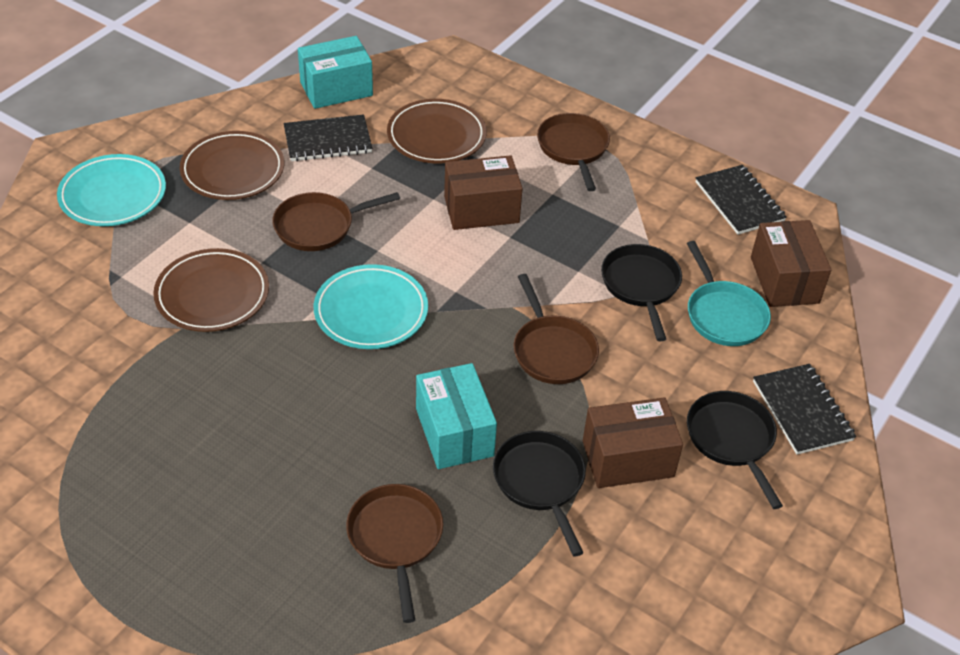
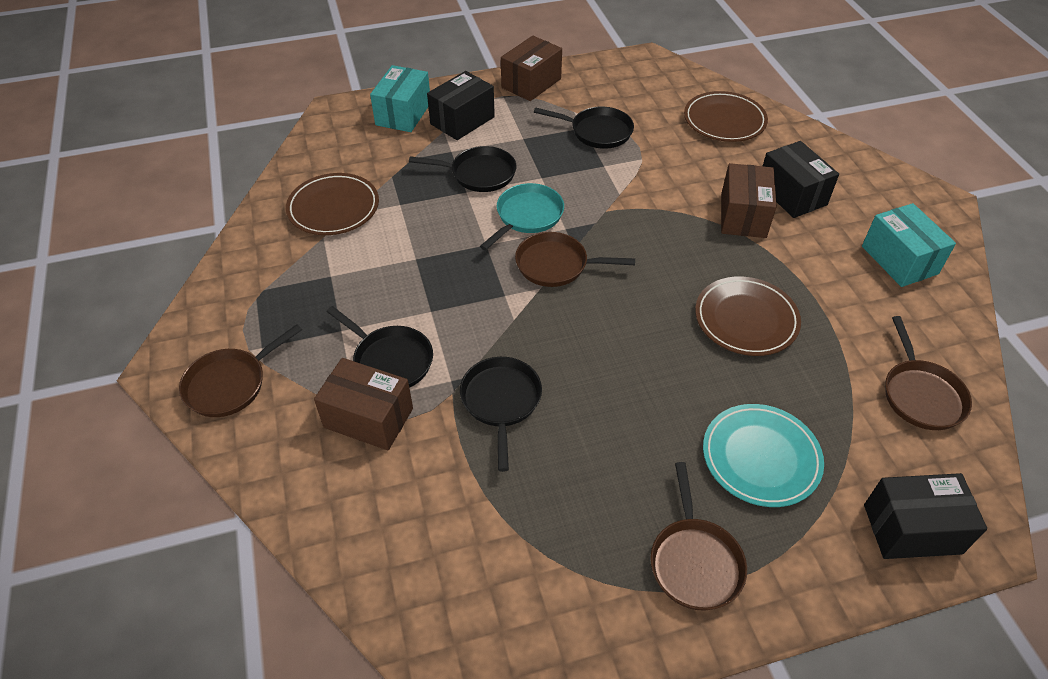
black box: none = 0 -> [427,71,495,140] [763,141,839,218] [864,473,987,559] = 3
black notebook: [284,114,372,162] [696,165,787,235] [753,364,856,455] = 3 -> none = 0
black pan: [493,431,586,556] [601,244,682,341] [687,391,783,509] = 3 -> [326,306,433,388] [409,146,516,192] [460,357,542,472] [534,107,634,149] = 4
turquoise plate: [57,154,166,226] [314,264,428,349] = 2 -> [703,404,824,507] = 1

